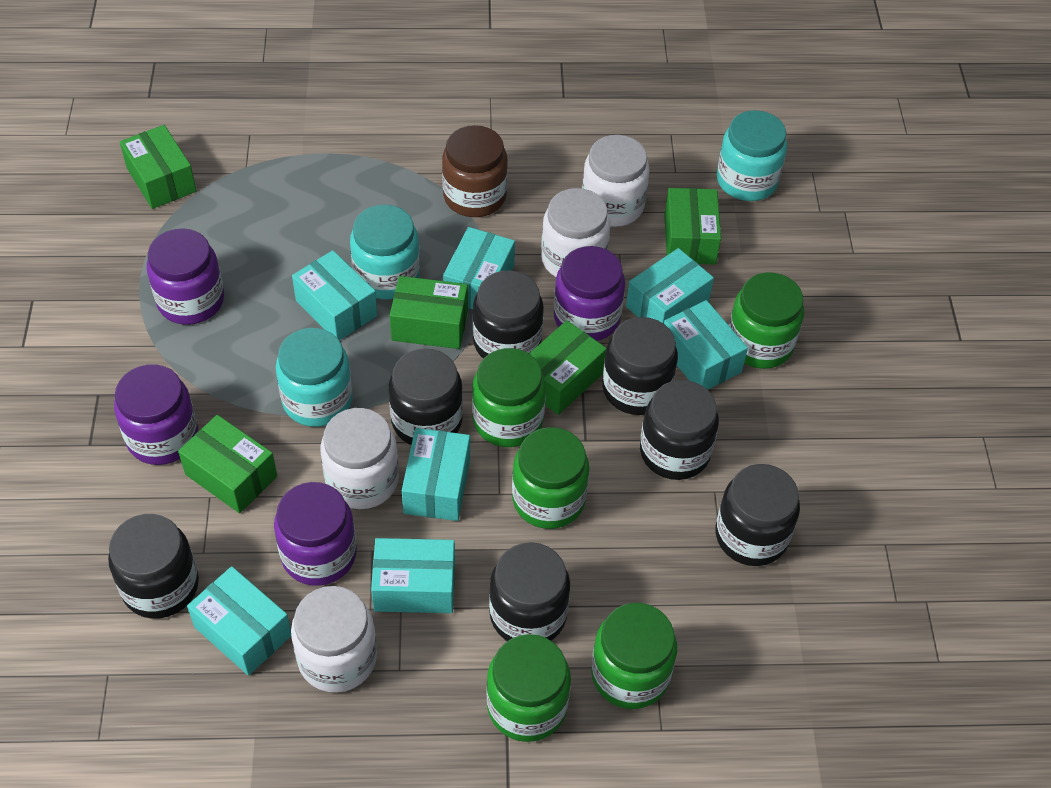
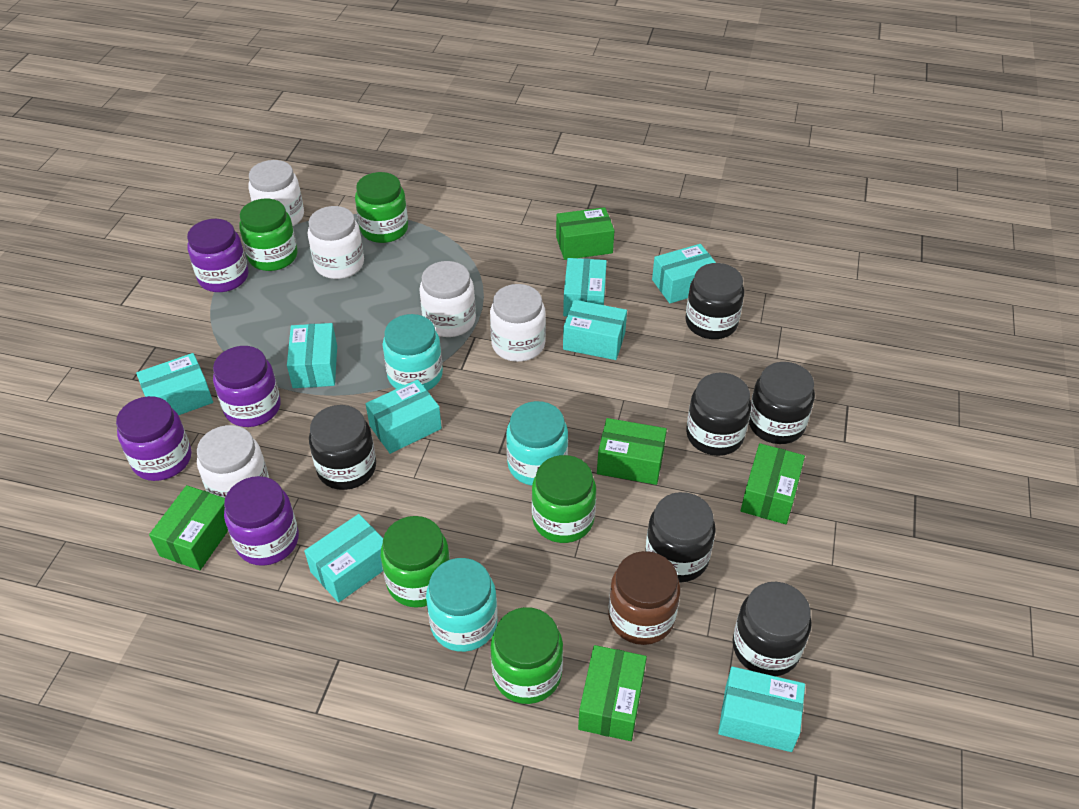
black jar: [108,514,199,619] [389,348,463,445] [473,270,544,359] [489,542,570,641] [602,317,678,415] [640,380,719,480] [715,464,800,566] = 7 -> [309,405,376,490] [645,492,716,582] [685,263,744,339] [686,373,751,456] [733,582,812,676] [749,362,815,444] = 6
turquoise box: [187,566,291,676] [292,250,378,341] [371,538,455,613] [402,428,470,521] [443,227,515,309] [626,248,714,324] [664,300,748,390] = 7 -> [136,353,213,415] [287,323,337,388] [304,514,383,603] [366,379,442,454] [563,258,607,316] [563,300,627,360] [652,244,716,303] [718,666,805,752] = 8
white jar: [291,586,377,693] [320,408,399,509] [541,188,610,277] [582,135,650,227] = 4 -> [197,425,269,498] [248,160,304,226] [308,206,364,279] [419,261,476,337] [490,284,546,362] = 5

